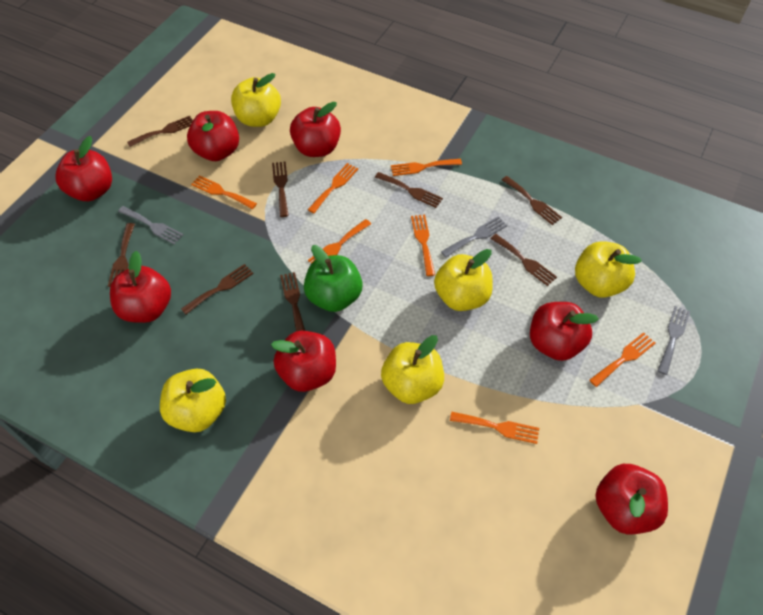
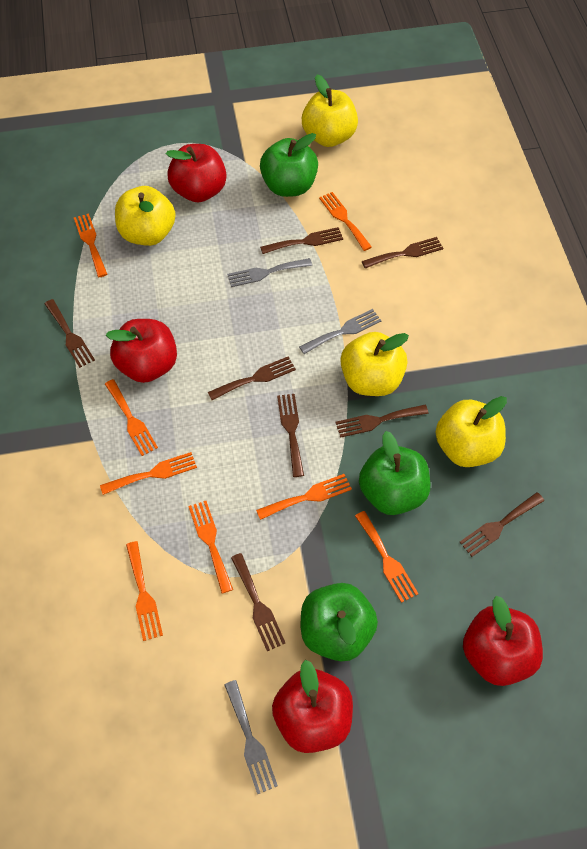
green apple: [304,245,363,312] = 1 -> [260,133,318,197] [301,583,378,662] [359,431,430,515] = 3
orange fork: [191,175,257,209] [308,163,358,213] [308,219,371,264] [391,159,462,176] [411,215,435,276] [450,412,539,444] [589,332,655,387] = 7 -> [74,213,107,277] [100,452,197,495] [105,379,158,456] [126,541,163,641] [188,501,233,594] [256,474,352,520] [319,192,372,251] [355,511,419,603] = 8
red apple: [56,136,112,201] [110,251,171,323] [187,111,239,161] [271,331,336,392] [290,102,341,157] [530,302,599,361] [595,464,668,534] = 7 -> [106,319,177,383] [166,144,227,202] [272,660,353,753] [463,596,543,686] = 4
yellow apple: [160,369,226,432] [231,73,281,127] [381,335,444,404] [434,249,493,311] [575,241,642,298] = 5 -> [115,186,175,246] [302,75,358,147] [340,332,409,396] [435,396,507,467] = 4

